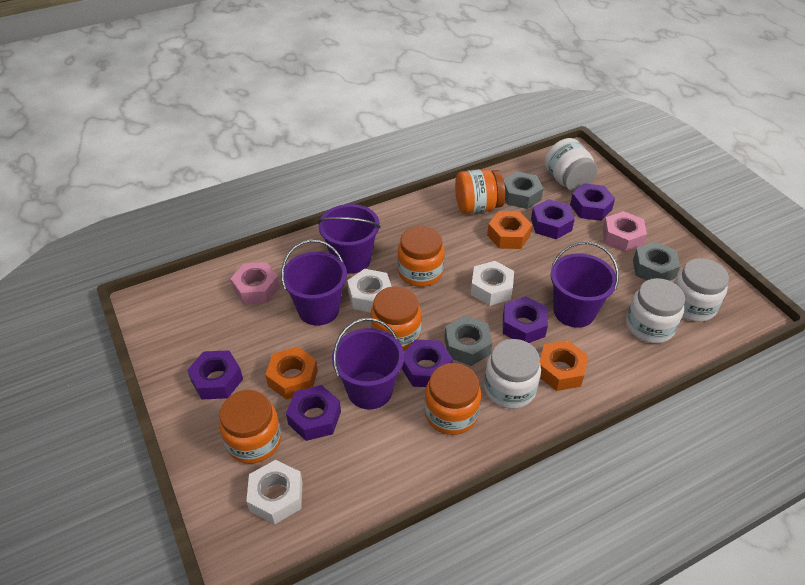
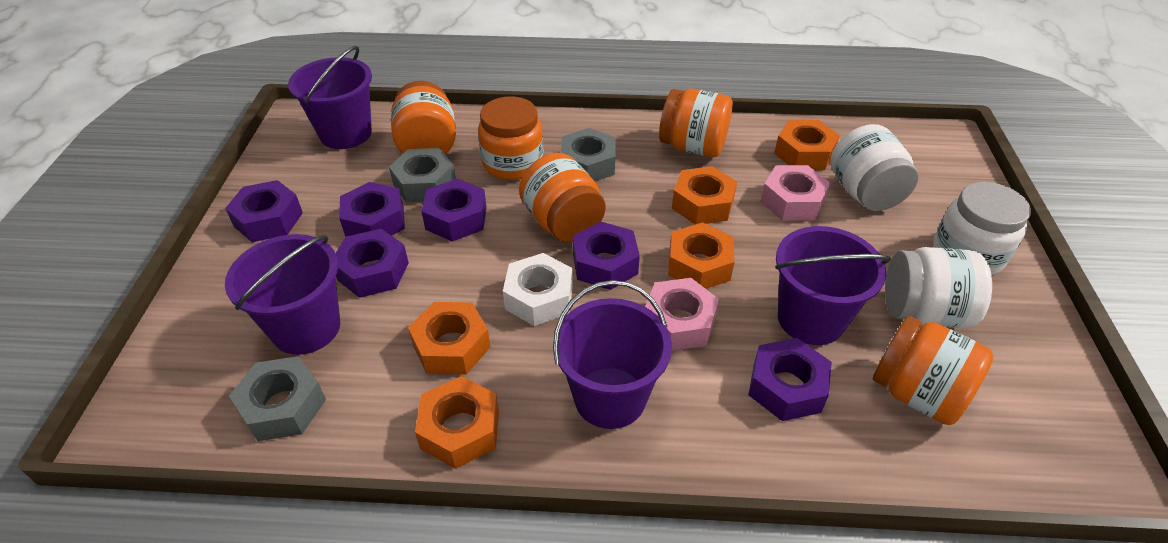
orange nut: [265,347,318,400] [487,211,532,249] [540,340,588,391] = 3 -> [408,302,490,375] [415,376,499,469] [668,222,734,289] [672,166,737,225] [774,120,840,170] = 5
white jar: [484,339,541,409] [545,138,598,191] [626,278,685,343] [674,258,729,322] = 4 -> [831,124,919,211] [885,247,992,328] [934,182,1031,275] = 3
white nut: [246,460,303,524] [347,269,392,313] [471,261,514,306] = 3 -> [503,253,573,326] = 1

